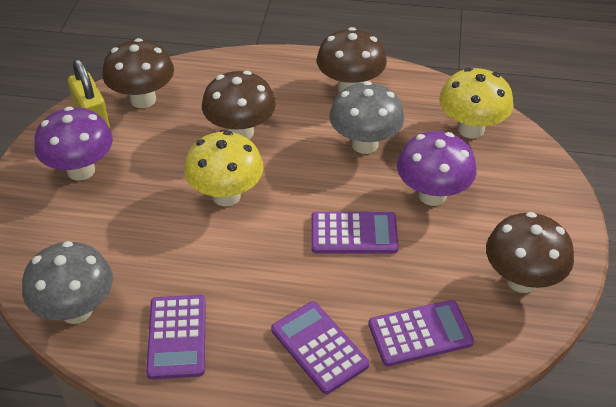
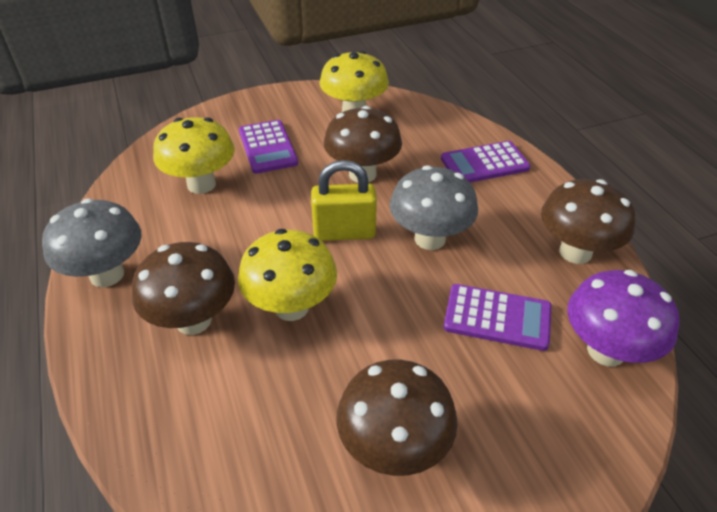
purple calculator: [146,295,206,379] [271,301,369,394] [311,212,398,254] [368,300,474,366] = 4 -> [239,120,298,174] [441,141,531,183] [444,284,552,351] = 3
purple mushroom: [34,107,113,181] [397,131,477,206] = 2 -> [567,270,680,366] = 1
yellow mushroom: [184,131,264,207] [439,68,514,139] = 2 -> [153,117,235,194] [238,229,337,321] [319,51,389,112] = 3

